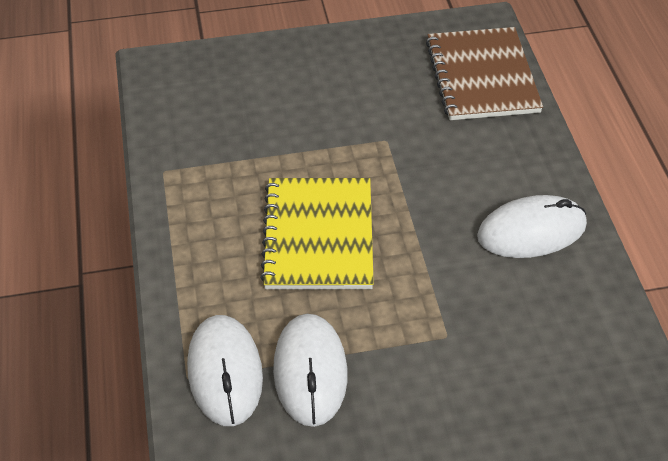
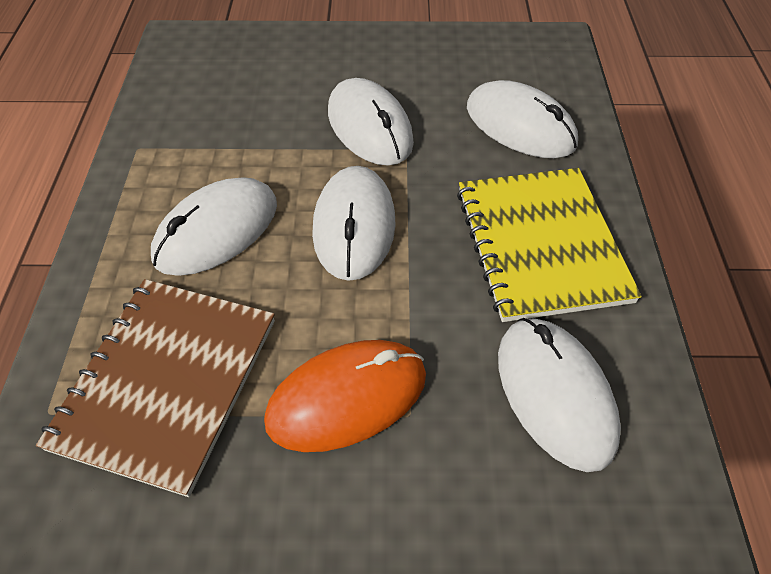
orange mouse: none = 0 -> [264,340,426,452] = 1
white mouse: [187,315,263,426] [273,314,347,427] [477,195,587,258] = 3 -> [151,177,277,276] [312,166,396,281] [328,78,414,166] [467,80,578,158] [498,318,621,472] = 5

